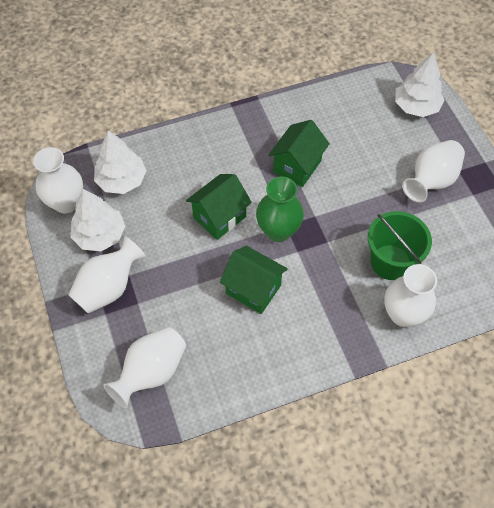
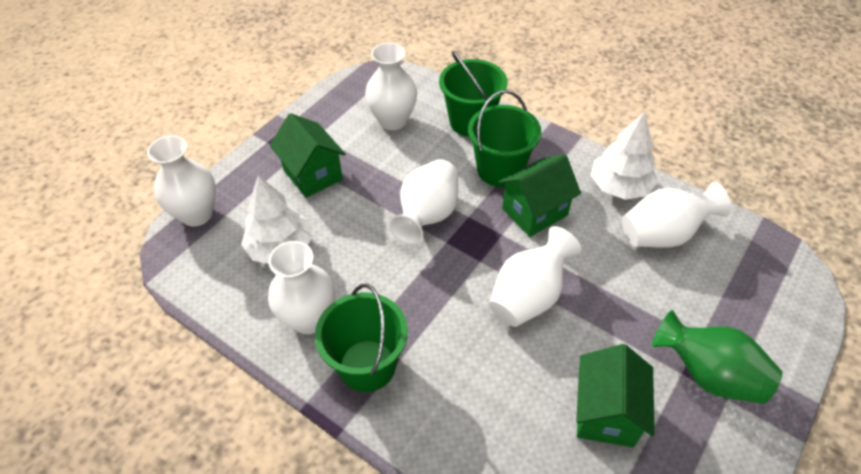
green bucket: [368,211,432,280] = 1 -> [315,284,408,392] [439,51,507,137] [468,90,541,187] = 3
white tree: [70,189,125,251] [94,130,146,194] [395,52,444,117] = 3 -> [241,176,313,264] [591,111,658,200] = 2
white vase: [33,147,83,213] [68,236,146,314] [103,327,186,408] [384,264,437,327] [402,140,465,202] = 5 -> [147,135,216,227] [268,241,335,334] [365,43,417,130] [389,159,458,245] [489,226,582,327] [622,182,731,248] = 6

